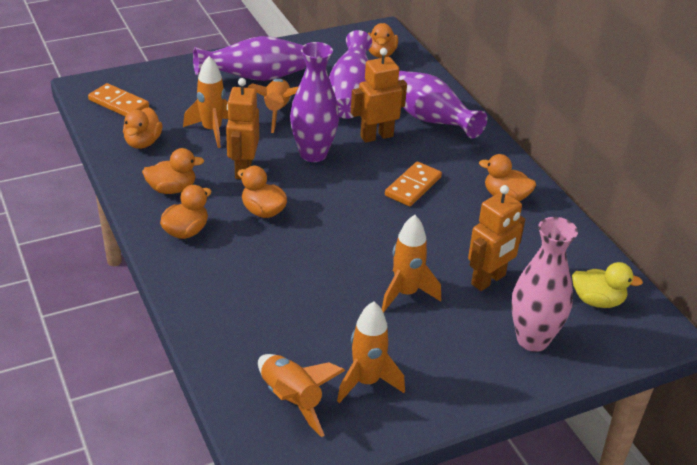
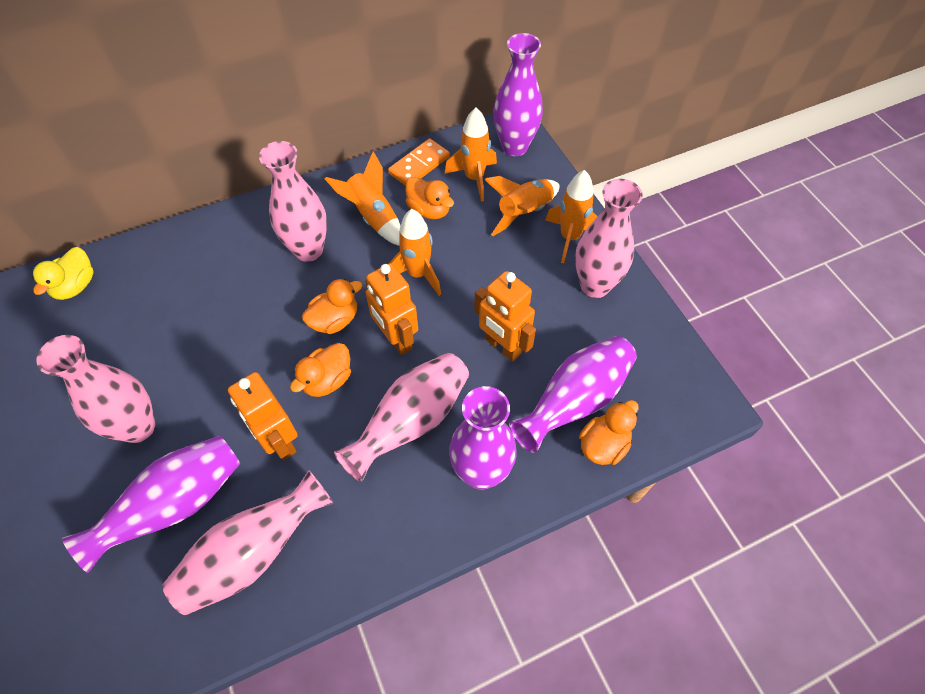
orange domino: [88,83,149,117] [385,162,442,206] = 2 -> [388,139,450,186] = 1
orange duck: [123,107,163,149] [142,148,204,194] [160,185,212,239] [237,166,287,218] [368,23,398,58] [479,154,536,201] = 6 -> [290,343,351,397] [302,279,362,334] [406,177,454,219] [579,400,639,465] = 4
pink vase: [511,217,578,352] = 1 -> [36,335,155,443] [162,470,333,615] [259,141,327,262] [334,353,469,482] [575,179,643,298] = 5

